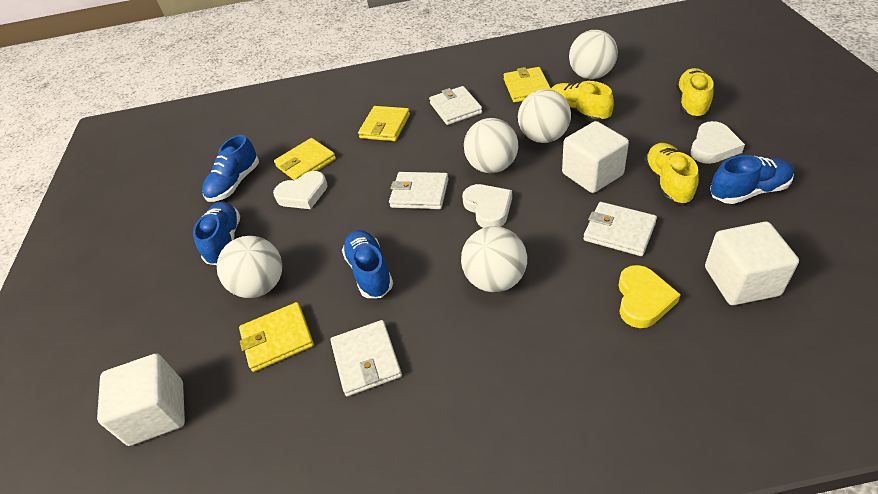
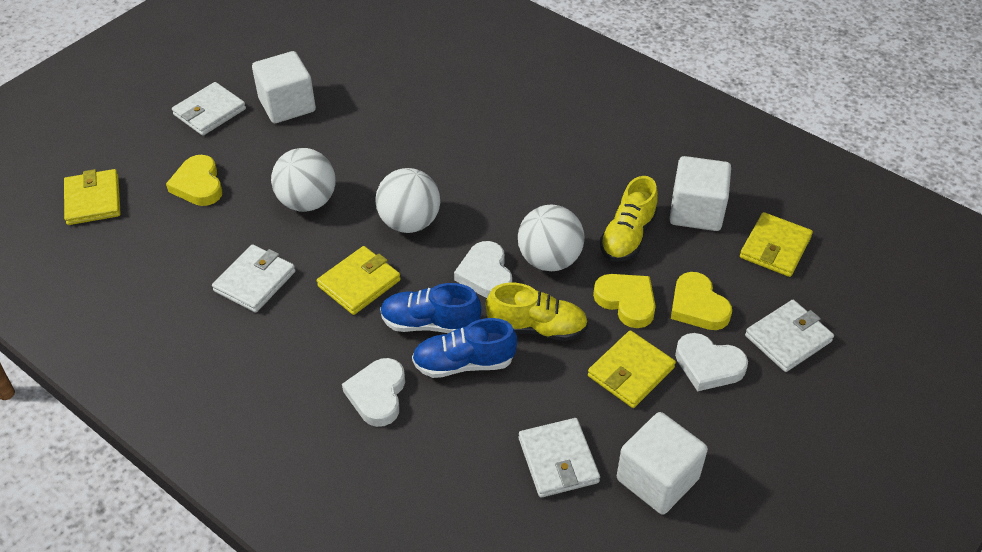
blue shoe: [193,202,240,265] [202,135,259,202] [342,230,393,298] [710,155,794,204] = 4 -> [380,283,481,333] [412,318,517,378] = 2
white ball: [217,236,282,298] [461,226,527,292] [464,118,518,173] [518,89,571,143] [569,30,618,79] = 5 -> [271,148,336,212] [375,168,440,233] [518,204,585,271] = 3
yellow heart: [618,265,681,328] = 1 -> [166,155,222,206] [593,274,656,328] [671,272,732,330] = 3
yellow shoe: [550,81,614,122] [644,143,699,205] [676,68,714,119] = 3 -> [486,283,588,341] [600,176,658,262] = 2

